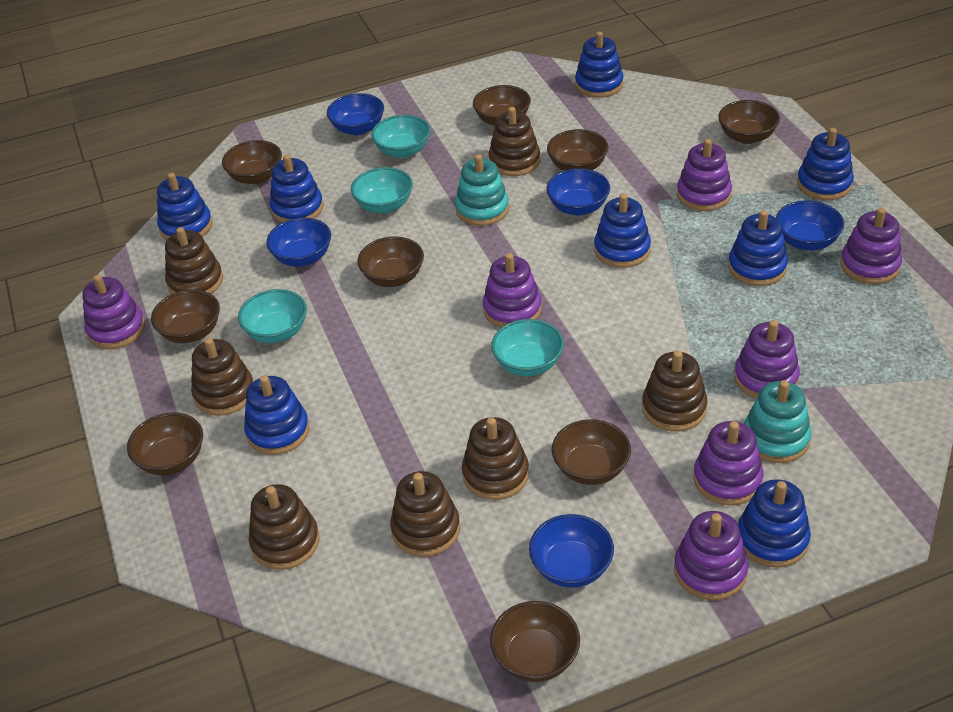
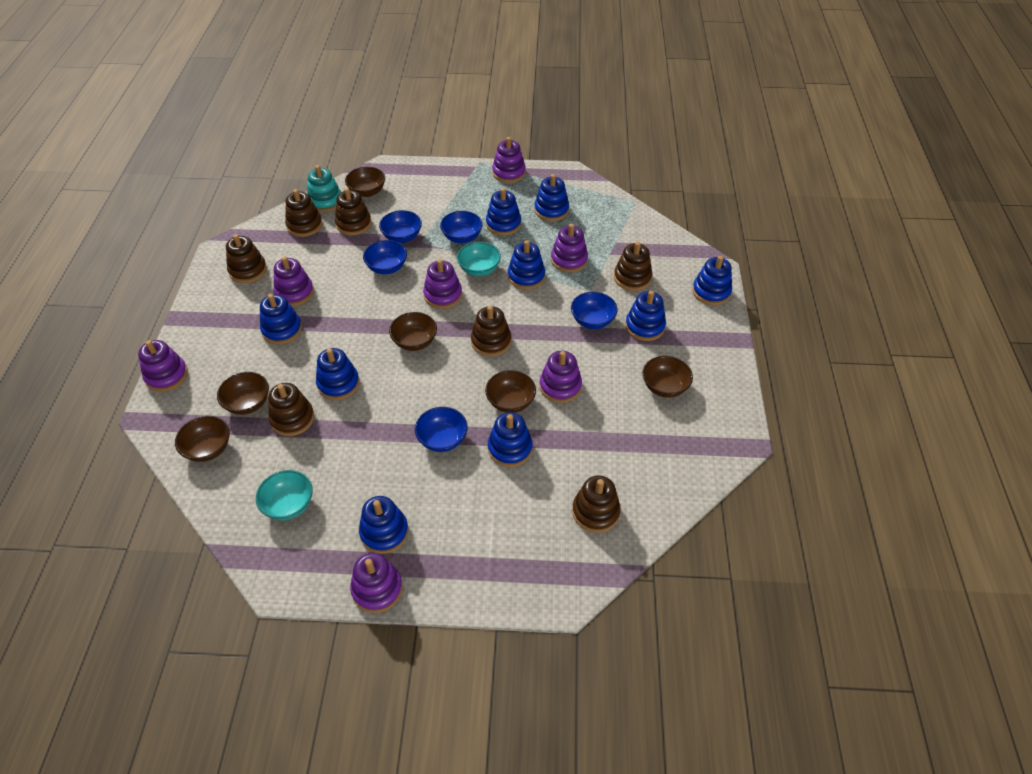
blue stacking toy: [157,173,212,240] [244,375,309,455] [270,154,324,223] [575,31,623,98] [594,194,651,268] [728,210,788,286] [738,479,811,568] [797,128,854,200] = 8 -> [260,294,302,344] [316,348,359,400] [359,496,409,554] [486,188,521,236] [488,412,533,467] [508,240,545,290] [534,174,569,221] [625,291,666,341] [692,256,732,305] = 9
brown bowl: [127,412,203,475] [151,290,220,343] [222,140,282,184] [357,236,424,287] [473,85,531,126] [490,601,580,682] [547,129,608,171] [552,419,631,485] [718,100,780,144] = 9 -> [175,416,230,462] [217,372,269,415] [345,167,385,197] [389,312,437,351] [485,370,536,413] [643,356,693,398] = 6
turquoise bowl: [238,289,307,343] [351,167,413,213] [371,115,430,158] [491,319,564,376] = 4 -> [256,470,313,520] [457,242,501,276] = 2
turquoise stacking toy: [455,154,509,226] [744,380,811,463] = 2 -> [307,165,341,212] = 1

